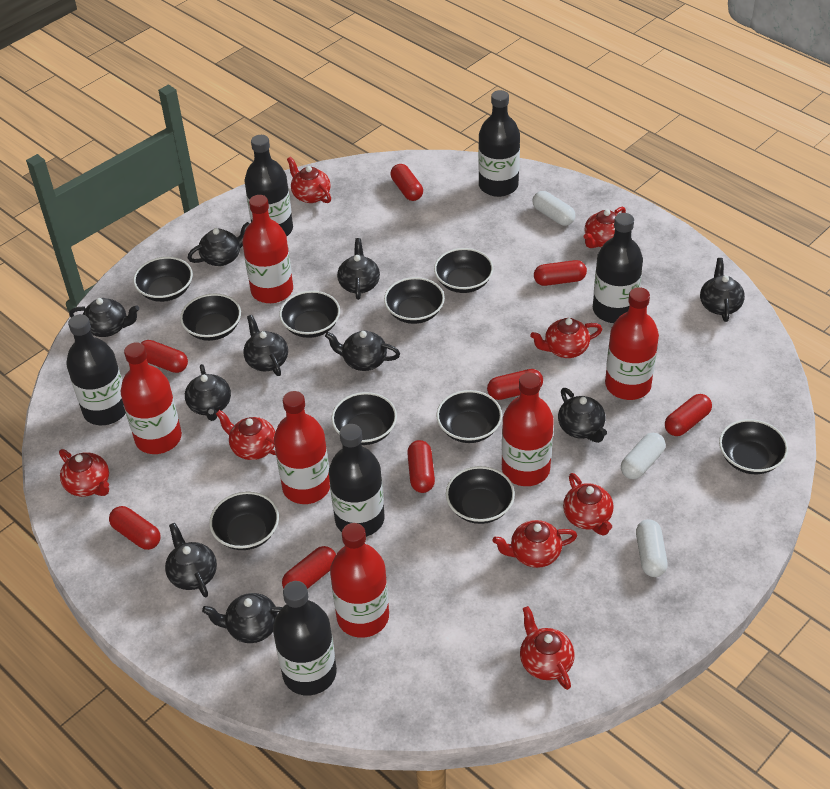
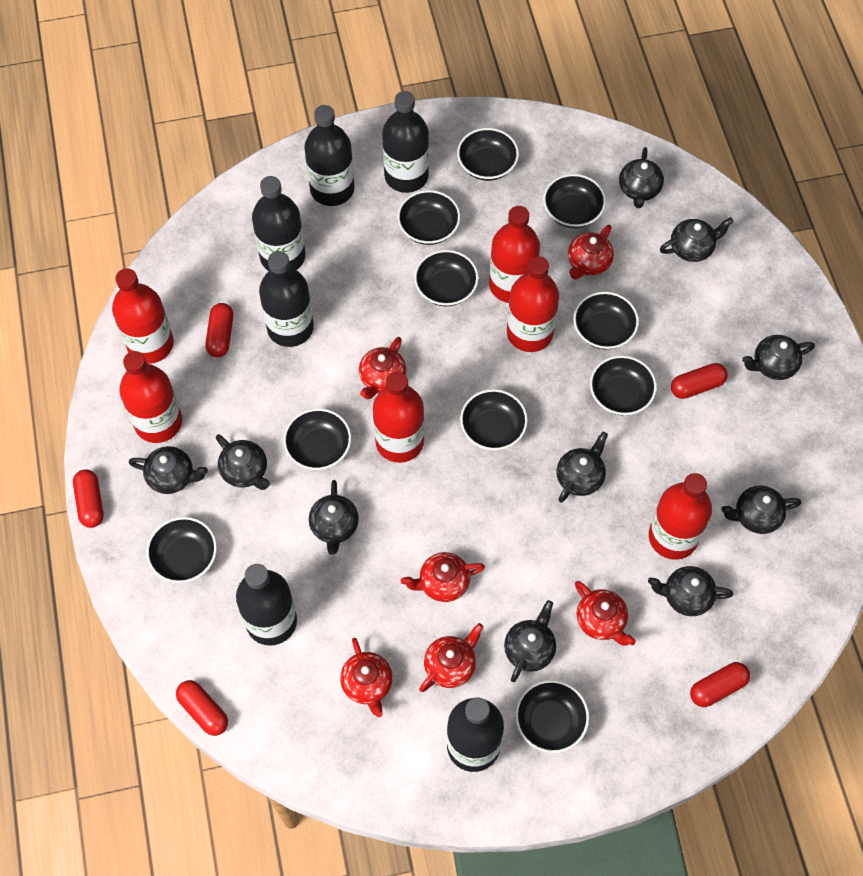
red capsule: [109,506,160,550] [141,340,188,373] [282,546,336,589] [391,164,423,201] [407,440,435,493] [487,369,543,400] [534,260,587,286] [665,394,712,436] = 8 -> [73,469,104,528] [176,680,228,736] [205,303,233,357] [671,363,728,399] [690,662,750,707] = 5
red teapot: [59,449,109,497] [216,410,276,460] [287,157,331,203] [492,520,577,568] [520,606,575,690] [530,318,602,358] [563,473,613,536] [584,207,626,248] = 8 -> [340,638,393,717] [359,337,406,399] [401,552,485,602] [419,623,484,692] [568,224,614,280] [575,581,636,646] = 6
white capsule: [533,191,575,226] [621,433,665,479] [636,519,668,577] = 3 -> none = 0

